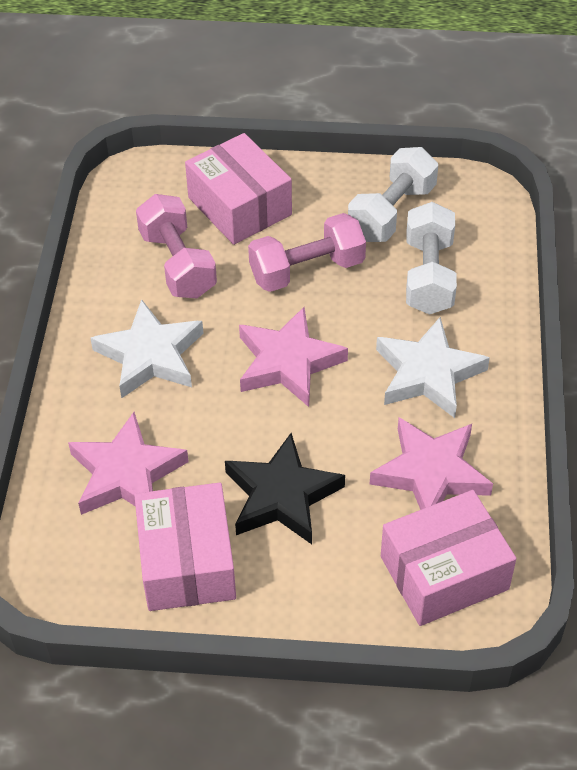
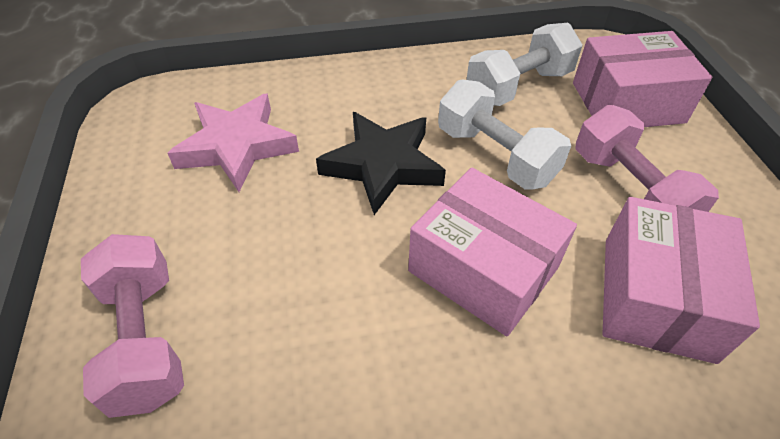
pink star: [68,412,189,515] [239,307,348,407] [370,417,493,510] = 3 -> [167,94,299,192] = 1
white star: [90,299,204,398] [376,317,490,418] = 2 -> none = 0

